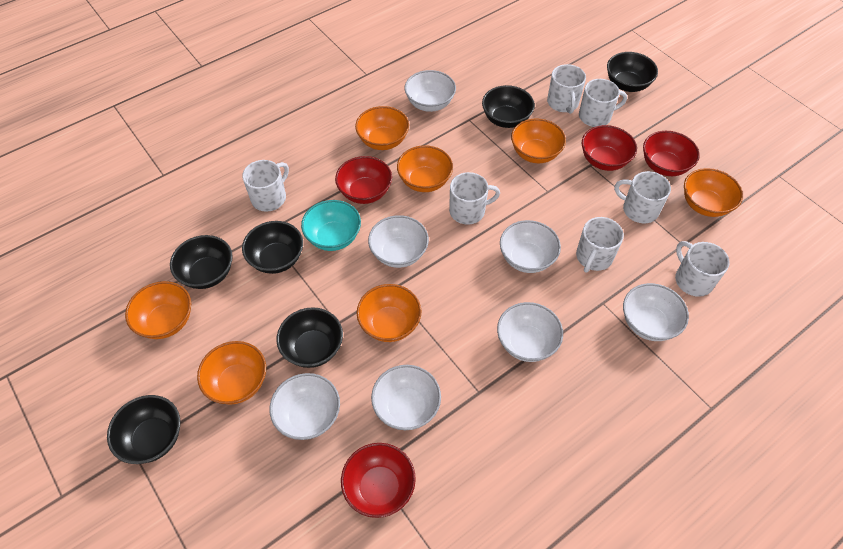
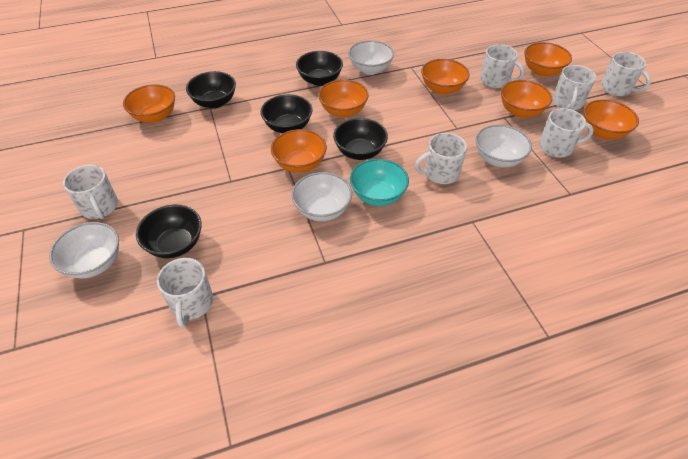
black bowl: [107,395,180,464] [170,235,233,289] [242,221,303,274] [277,307,343,368] [482,85,535,128] [607,52,658,92] = 6 -> [136,205,202,258] [186,71,236,109] [260,94,312,133] [296,51,343,86] [333,118,388,160] = 5
red bowl: [335,156,392,204] [341,443,416,518] [582,125,637,171] [643,131,700,176] = 4 -> none = 0
white bowl: [270,373,340,440] [368,215,429,268] [371,365,441,430] [404,70,456,112] [497,302,563,362] [500,220,561,273] [623,283,689,341] = 7 -> [49,222,119,278] [292,172,352,221] [348,40,394,75] [476,125,532,167] = 4

